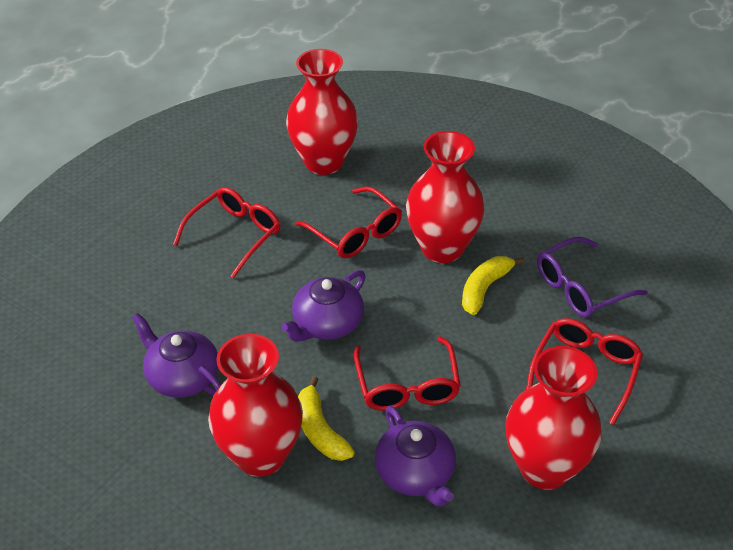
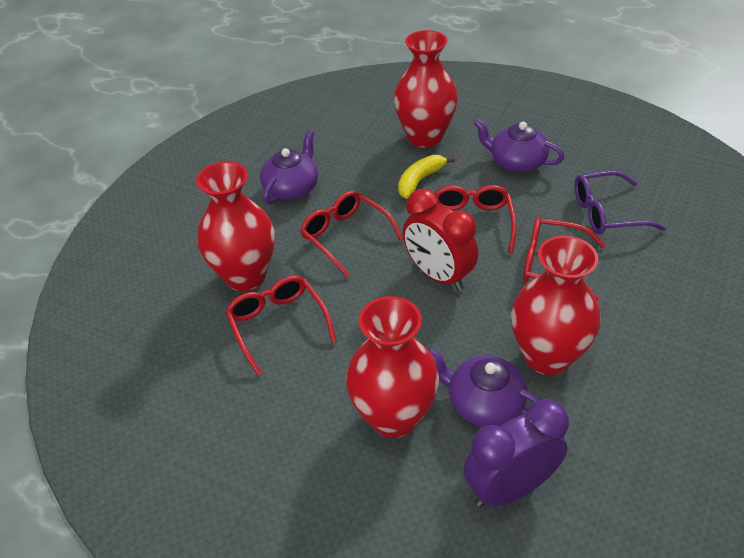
purple clock: none = 0 -> [464,399,569,507] = 1
red clock: none = 0 -> [403,189,478,291] = 1
yellow banana: [298,376,355,461] [462,256,525,315] = 2 -> [398,155,455,199] = 1

